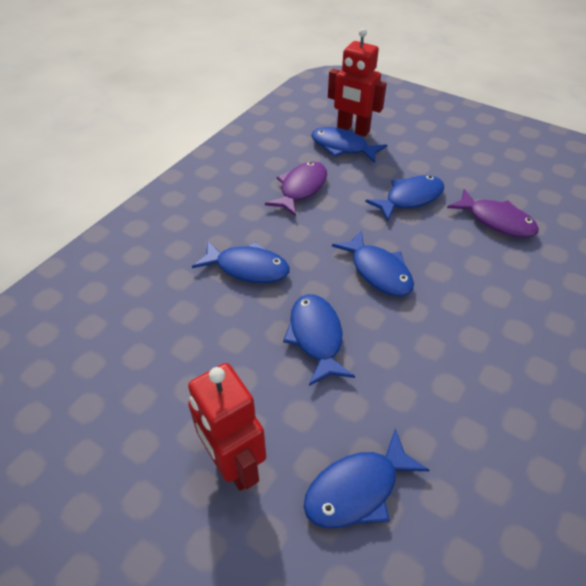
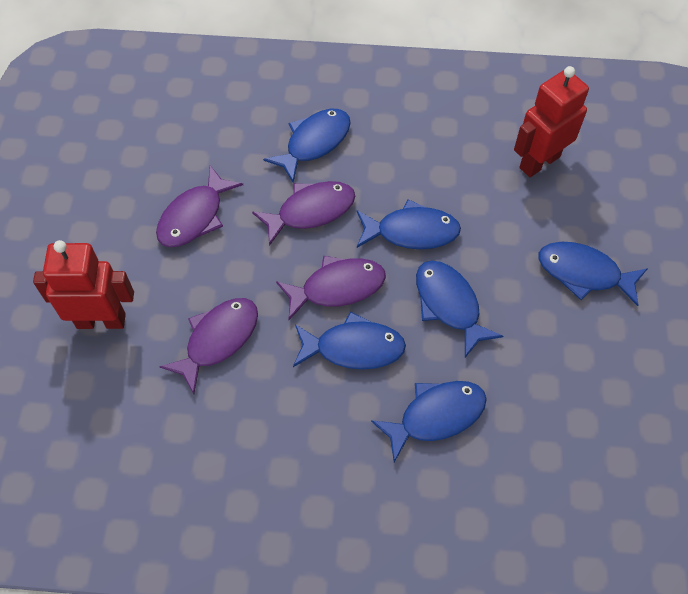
purple fish: [265,161,327,216] [447,189,539,238] = 2 -> [156,165,243,247] [159,298,258,394] [252,181,355,246] [276,256,386,320] = 4

